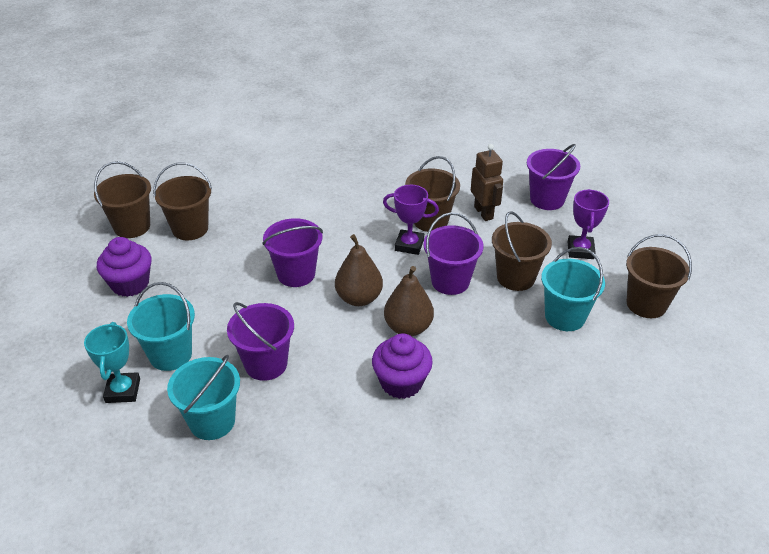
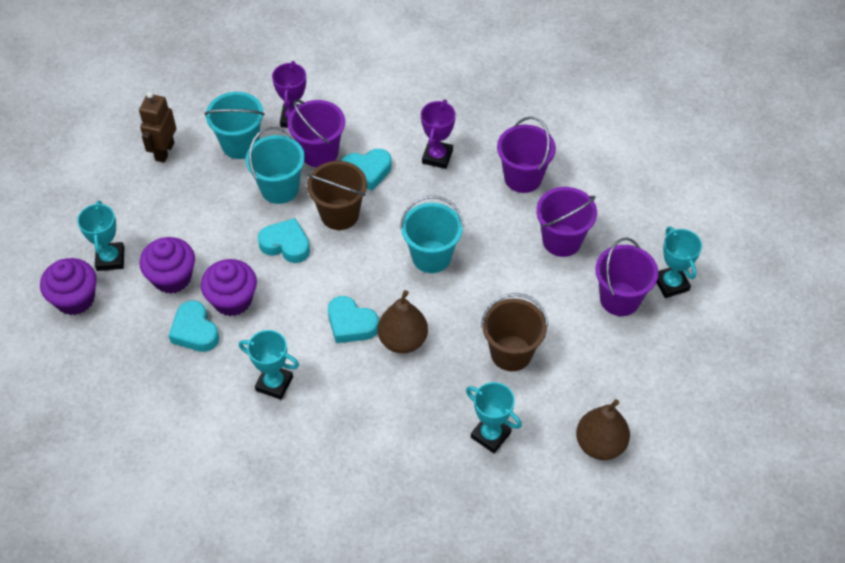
brown bucket: [94,161,151,238] [153,163,212,240] [405,156,460,232] [492,212,552,291] [626,234,692,318] = 5 -> [307,161,367,230] [481,293,548,371] = 2
purple cupcake: [97,237,152,297] [372,334,433,399] = 2 -> [40,258,97,315] [140,237,195,294] [201,259,257,316] = 3
turquoise heart: none = 0 -> [169,300,219,352] [258,218,310,263] [328,296,379,343] [342,149,392,191] = 4
turquoise trophy: [84,322,140,403] = 1 -> [77,201,124,271] [239,330,299,400] [466,382,522,453] [656,227,702,298] = 4

